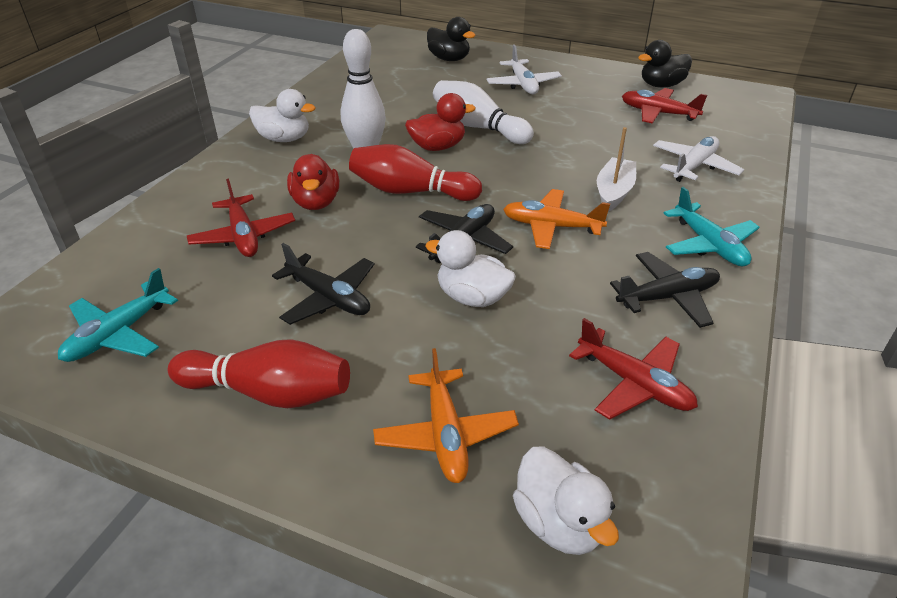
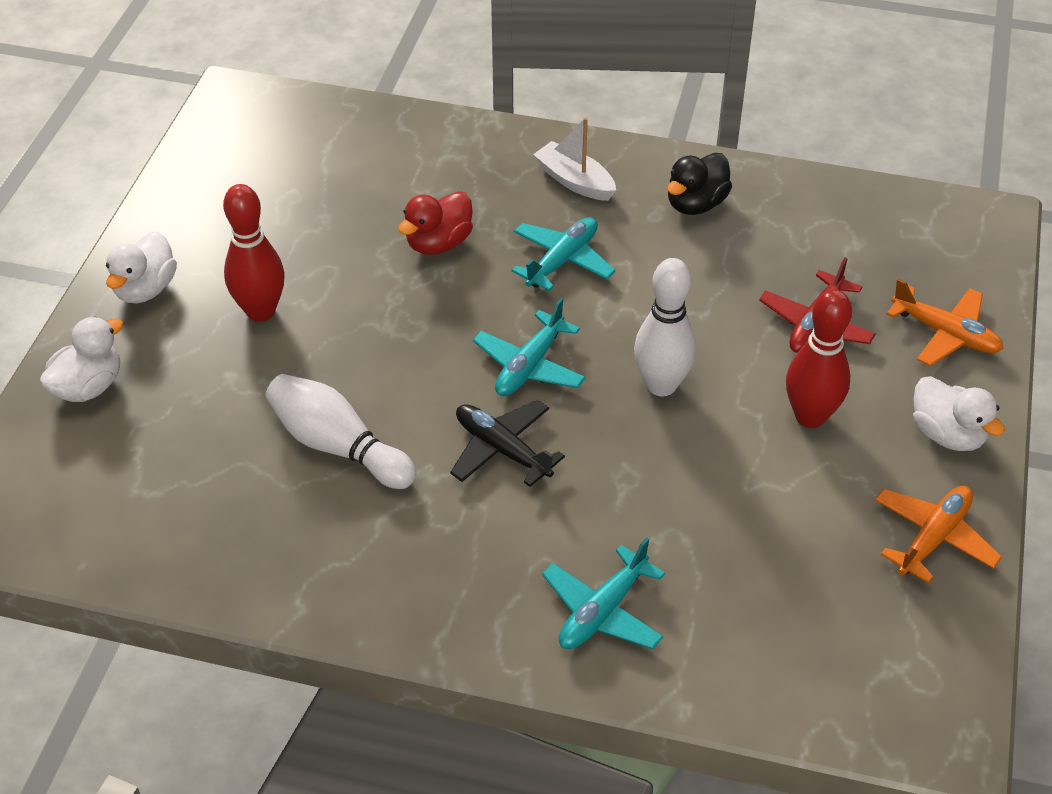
black duck: [427,17,476,61] [638,40,692,88] = 2 -> [667,153,732,215] = 1
black plane: [272,243,374,325] [416,204,513,263] [610,252,720,328] = 3 -> [450,400,565,487] = 1
red duck: [287,154,339,210] [405,93,476,151] = 2 -> [398,191,473,255] = 1
red plane: [187,179,295,257] [569,318,698,420] [622,88,707,123] = 3 -> [759,257,876,353] = 1
turquoise plane: [58,268,178,362] [664,187,760,267] = 2 -> [473,298,586,396] [512,217,616,291] [542,537,665,649] = 3
white plane: [486,44,562,94] [653,136,744,182] = 2 -> none = 0

